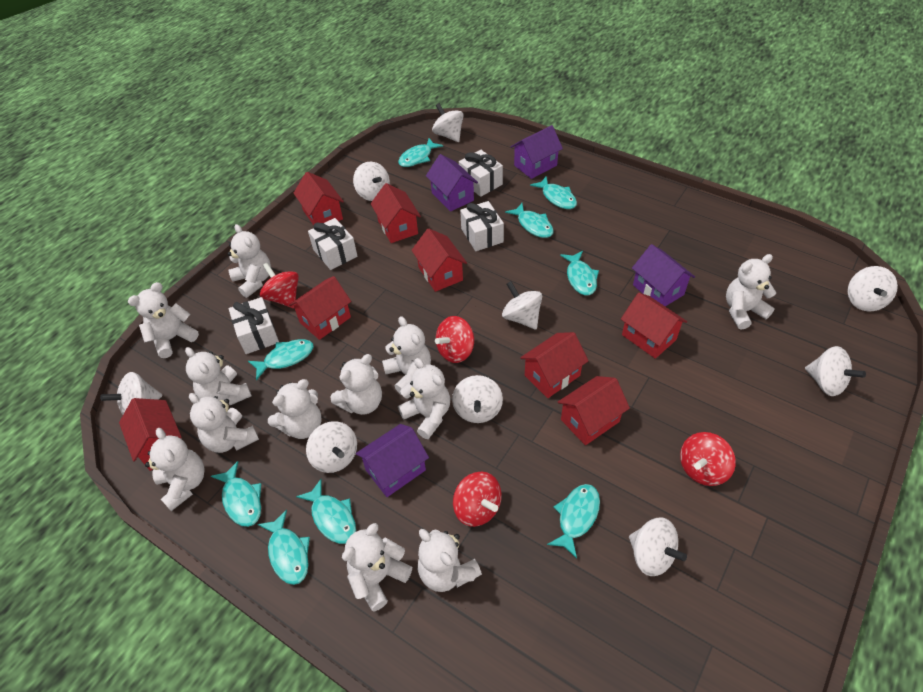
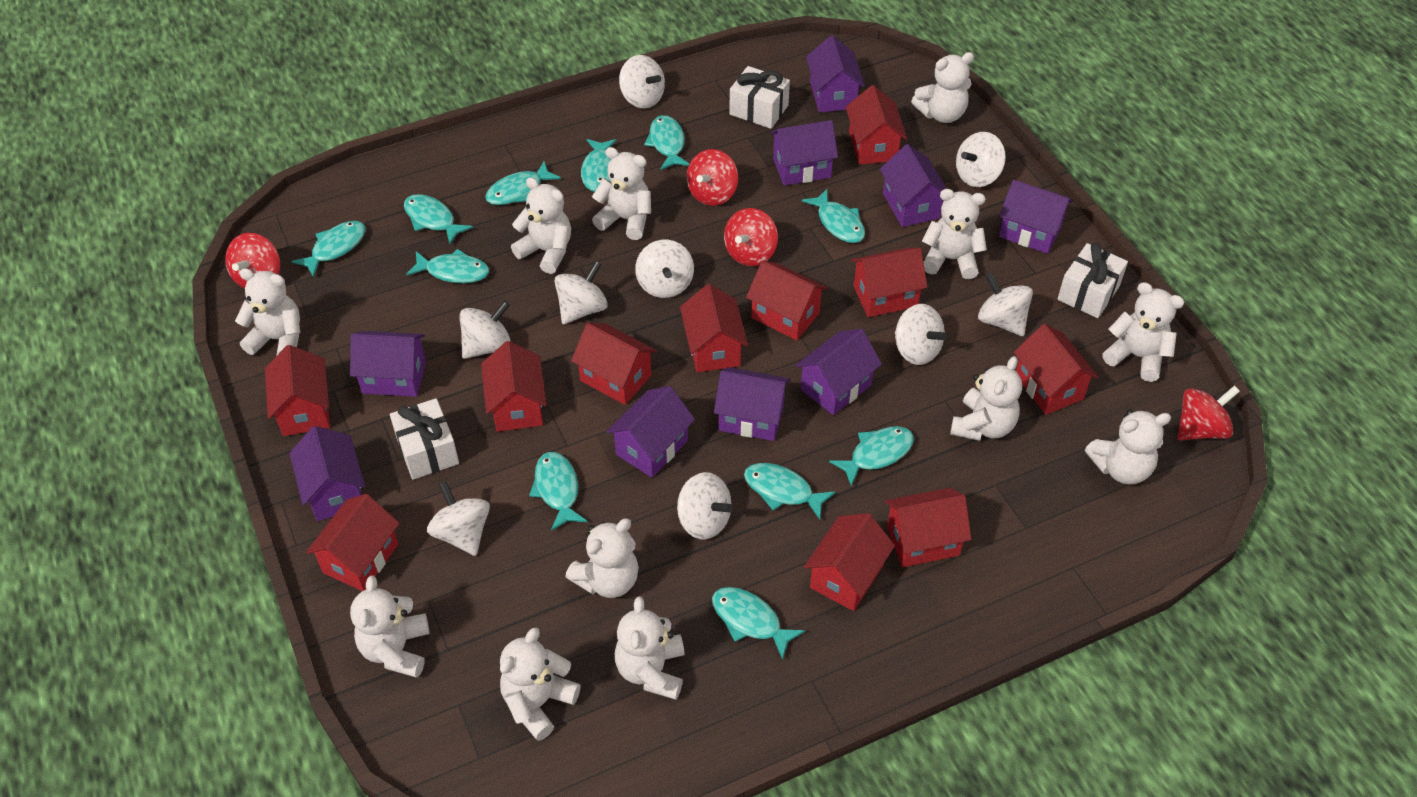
purple house: [356,424,429,497] [426,154,478,212] [511,125,563,179] [632,244,695,306] = 4 -> [289,426,365,521] [350,331,426,397] [606,386,695,477] [714,367,790,441] [770,120,838,186] [795,329,882,415] [806,35,865,112] [880,144,947,227] [999,179,1073,254] = 9
red house: [119,398,182,471] [289,276,351,340] [293,172,344,225] [371,183,421,243] [411,228,467,292] [520,332,589,398] [557,376,630,445] [621,293,687,359] = 8 -> [265,345,330,436] [306,494,400,591] [481,341,547,432] [571,323,657,405] [680,284,748,372] [746,261,828,340] [804,513,895,611] [846,85,907,165] [851,248,928,317] [885,488,971,567] [1014,324,1099,415] = 11
turquoise fish: [211,461,261,527] [248,339,314,380] [258,510,310,585] [296,479,356,544] [398,138,443,167] [505,203,554,238] [530,177,577,209] [547,484,600,559] [560,251,599,296] = 9 -> [292,221,366,277] [404,194,473,245] [406,249,489,283] [485,161,561,205] [529,452,587,531] [581,139,617,192] [644,115,689,170] [712,587,805,660] [744,463,836,520] [802,189,865,243] [829,426,914,486] = 11
white gift: [229,297,279,354] [308,218,357,270] [459,150,503,197] [460,201,504,251] = 4 -> [390,398,459,480] [729,66,790,129] [1057,243,1128,318] = 3

